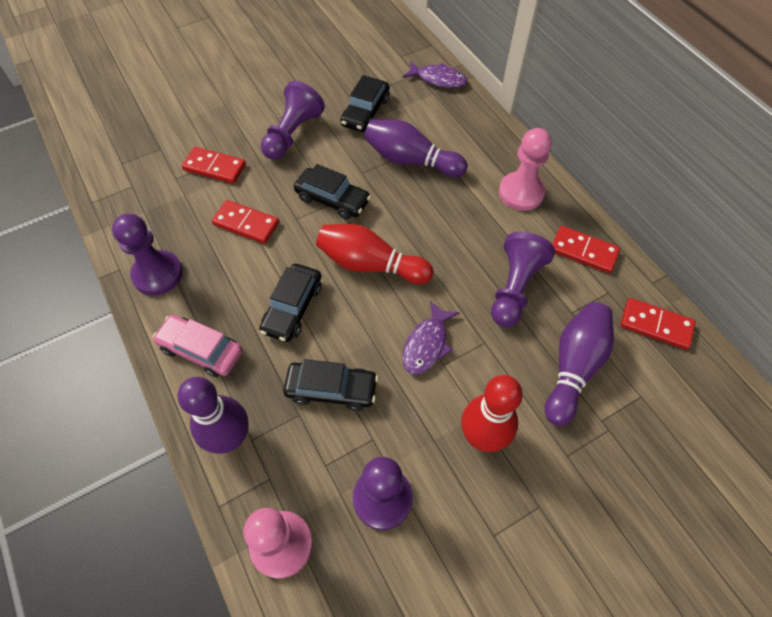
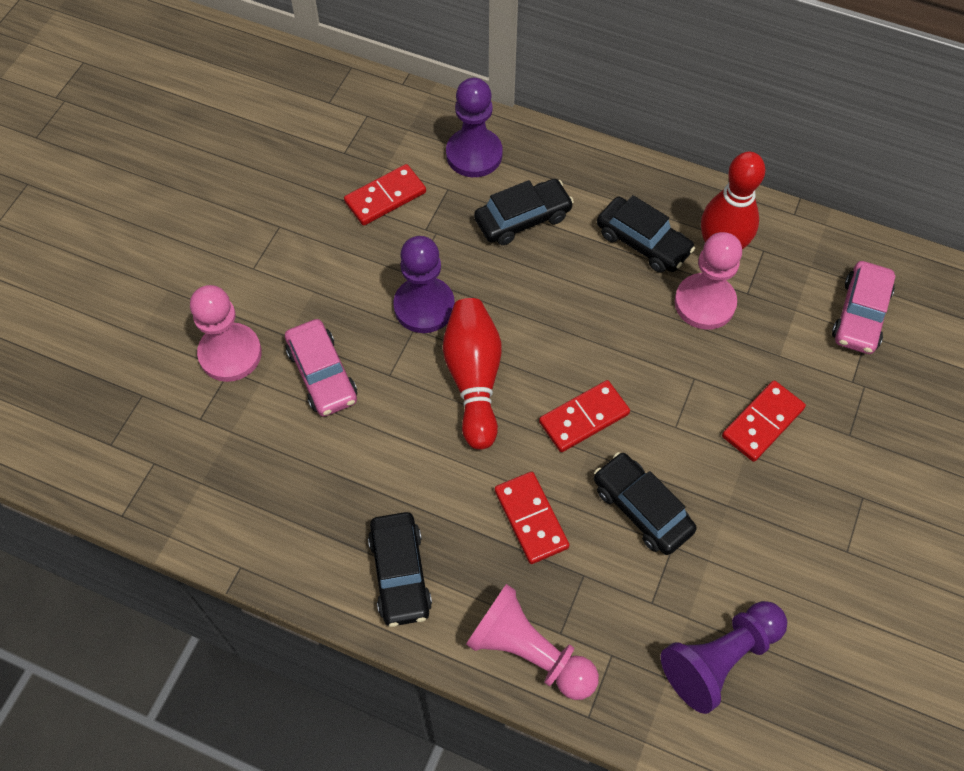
pink car: [153,315,243,377] = 1 -> [285,319,357,417] [832,261,896,354] = 2
pink pawn: [243,508,313,579] [499,128,552,211] = 2 -> [190,285,262,382] [466,584,599,700] [674,232,742,330] = 3
purple bowling pin: [178,377,249,454] [364,119,467,178] [545,302,614,426] = 3 -> none = 0
purple fish: [402,301,459,375] [403,61,467,88] = 2 -> none = 0
purple pawn: [112,214,183,295] [261,81,325,160] [353,457,413,530] [491,232,555,327] = 4 -> [393,236,455,333] [446,78,503,177] [661,601,787,714] = 3

